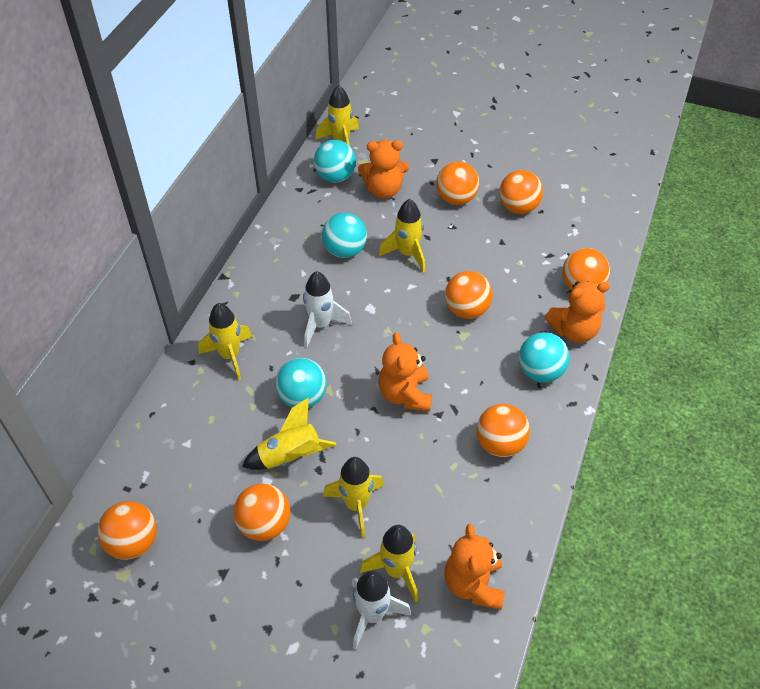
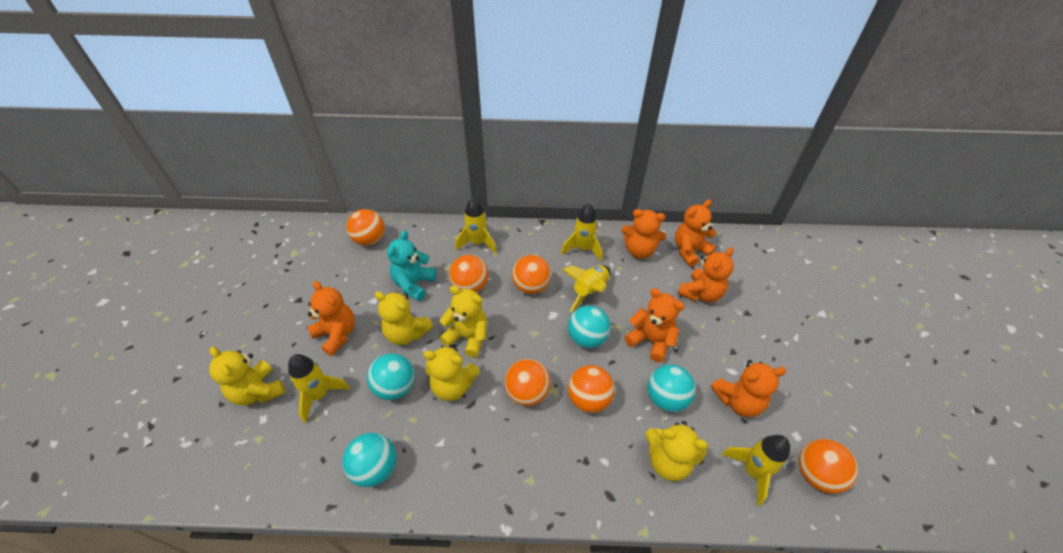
orange ball: [97,501,157,560] [233,483,290,541] [436,161,479,205] [445,271,493,319] [476,404,530,457] [499,170,543,214] [562,248,610,290] = 7 -> [347,209,385,246] [449,255,489,292] [505,359,551,406] [512,255,551,294] [568,365,615,413] [799,439,858,494] = 6
orange teddy bear: [358,140,409,199] [379,332,432,411] [444,524,505,610] [545,281,610,343] = 4 -> [307,281,355,356] [621,209,666,259] [625,288,685,362] [675,200,716,267] [677,247,734,302] [711,360,786,417] = 6
turquoise teddy bear: none = 0 -> [387,230,437,301] = 1
white rocket: [303,271,352,347] [352,571,411,649] = 2 -> none = 0
yellow rocket: [198,303,252,380] [242,398,336,470] [315,85,359,146] [323,457,384,538] [360,525,418,603] [379,199,425,273] = 6 -> [288,354,350,423] [455,197,497,254] [561,203,602,261] [562,265,611,312] [721,435,790,506] = 5
yellow teddy bear: none = 0 -> [209,347,285,405] [375,291,433,345] [423,345,480,401] [440,285,487,357] [645,421,708,481] = 5

